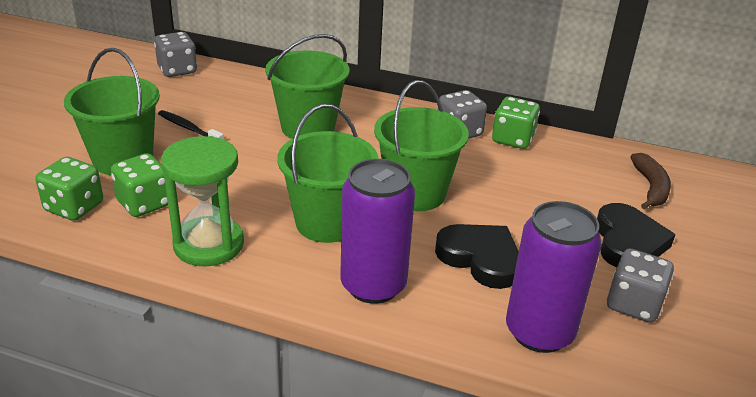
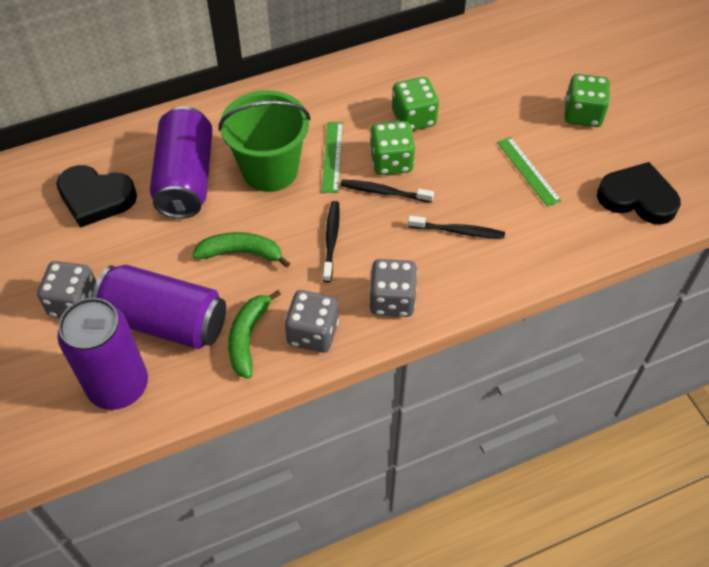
black toothbrush: [158,110,224,140] = 1 -> [323,201,340,282] [340,179,434,203] [408,216,505,239] = 3
brown banana: [630,153,671,209] = 1 -> none = 0
green banana: none = 0 -> [192,232,290,268] [228,290,281,379] = 2
green bucket: [64,48,160,175] [265,34,349,139] [277,104,378,243] [374,80,469,211] = 4 -> [218,90,311,192] = 1
green hourglass: [161,136,244,266] = 1 -> none = 0
green ruler: none = 0 -> [322,122,343,193] [497,137,562,207] = 2
purple can: [340,159,415,304] [506,201,602,353] = 2 -> [57,298,148,410] [92,265,226,349] [150,106,213,219] = 3

